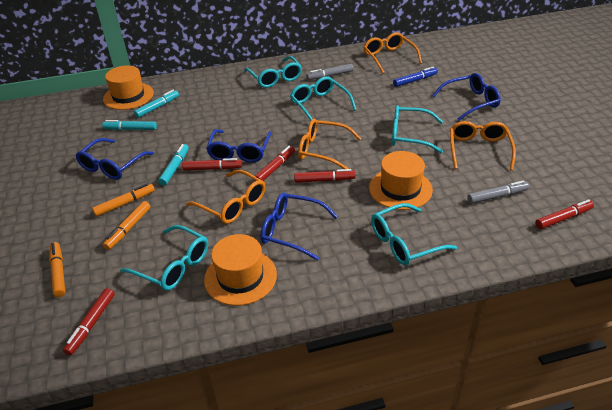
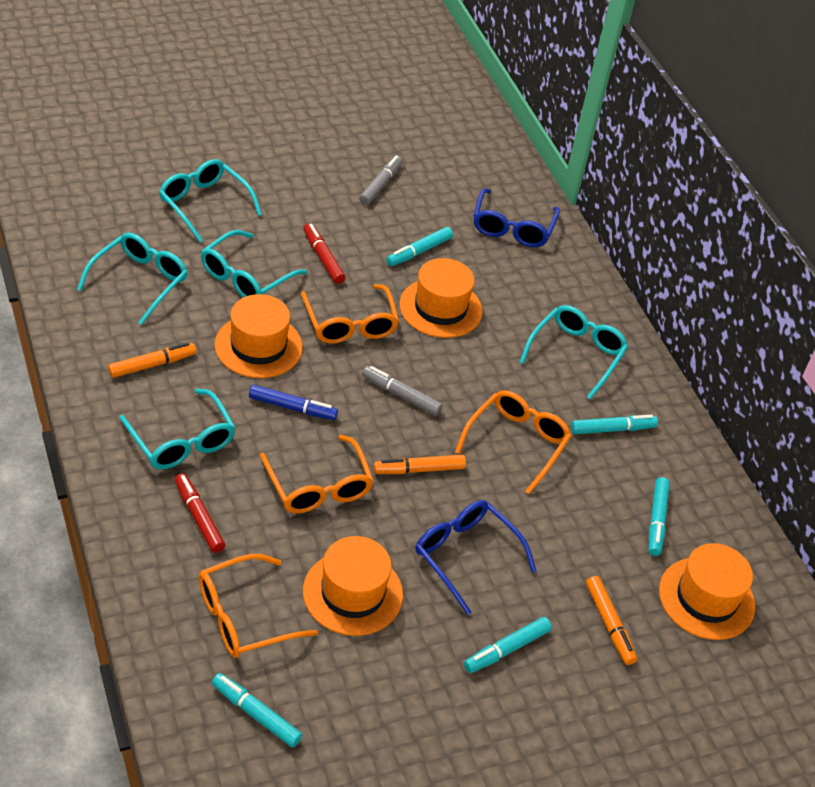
blue glasses: [75,138,154,180] [206,129,272,163] [260,193,338,261] [432,73,501,121] = 4 -> [415,500,536,615] [473,188,560,247] = 2
orange hat: [103,65,154,110] [204,234,277,306] [369,151,433,210] = 3 -> [215,294,303,378] [303,536,403,636] [399,258,482,338] [659,543,755,640] = 4
red marker: [63,288,115,356] [182,158,242,171] [255,146,295,181] [294,169,356,183] [535,199,594,229] = 5 -> [175,473,225,553] [303,223,346,284] = 2
turquoise marker: [102,120,157,130] [134,90,179,118] [158,144,189,186] = 3 -> [212,673,302,747] [386,227,453,266] [464,617,552,673] [571,415,658,434] [649,477,670,556] = 5

